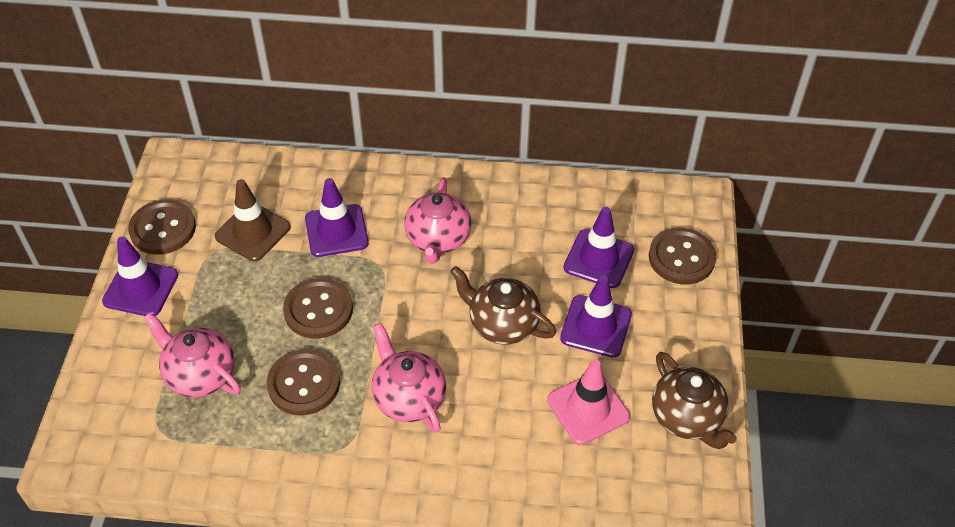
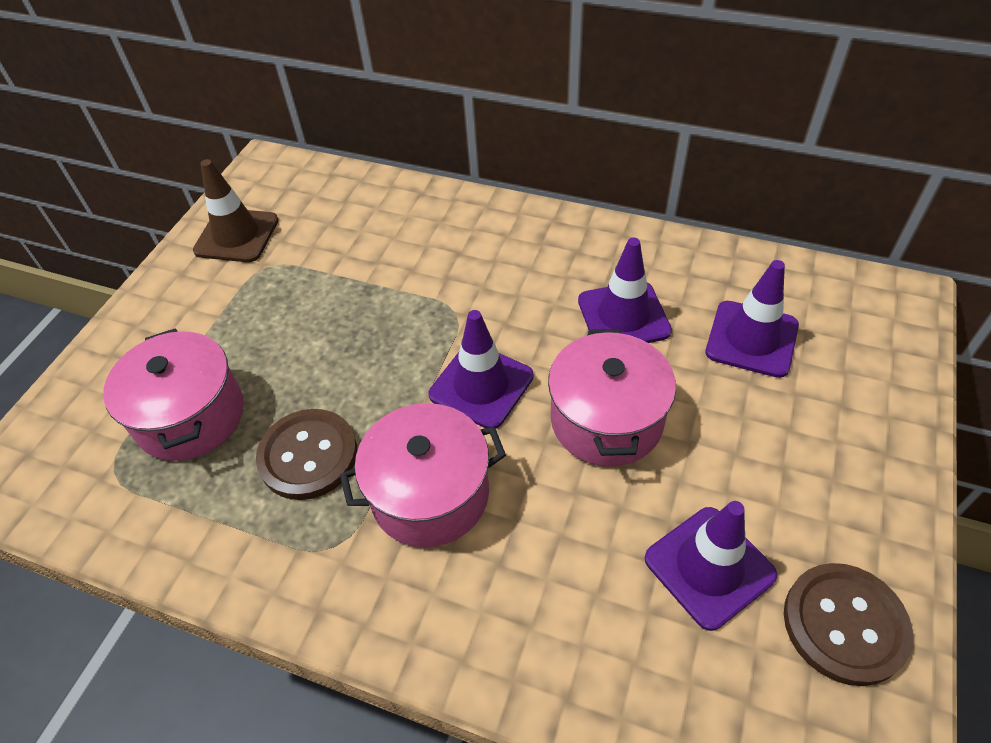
brown button: [128,200,196,255] [267,349,340,415] [283,278,353,339] [649,227,716,285] = 4 -> [256,409,357,500] [784,563,913,686] = 2
brown teapot: [450,266,556,344] [652,352,737,449] = 2 -> none = 0
pink pot: none = 0 -> [103,328,244,461] [340,403,506,547] [548,329,676,467] = 3
pink teapot: [143,312,241,397] [371,323,446,433] [404,177,471,264] = 3 -> none = 0
pink traffic cone: [547,359,630,445] = 1 -> none = 0

